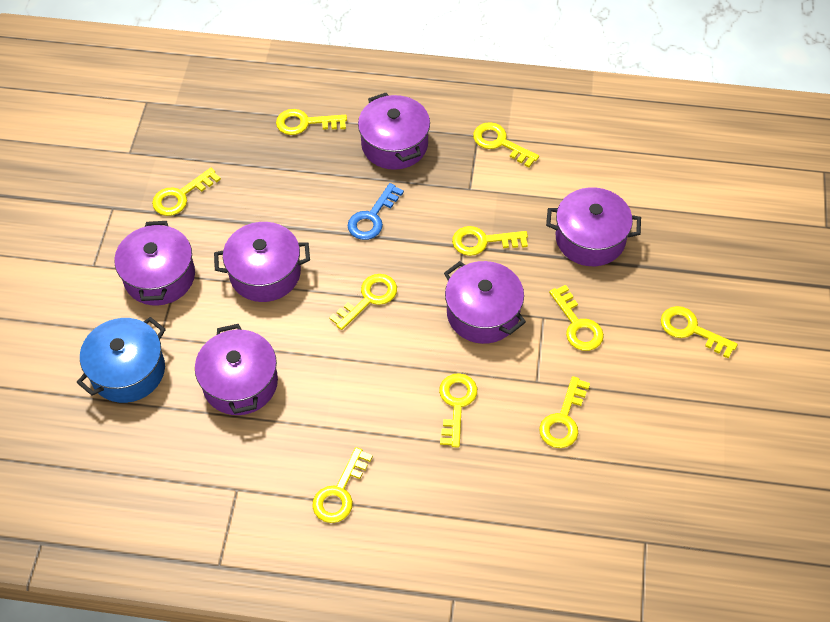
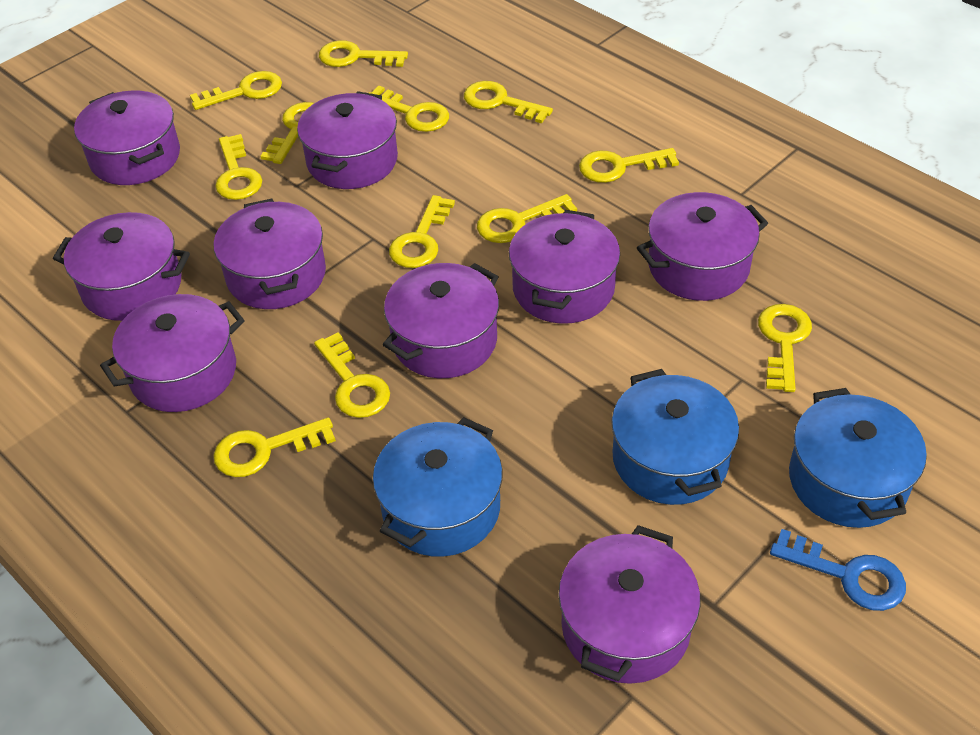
blue pot: [76,317,166,403] = 1 -> [373,417,503,557] [611,369,739,505] [789,388,927,528] = 3
purple pot: [114,221,195,305] [195,324,278,415] [214,222,310,302] [358,93,430,170] [444,261,526,344] [546,187,641,266] = 6 -> [53,212,190,321] [74,90,180,185] [100,294,245,412] [214,198,326,309] [297,91,398,189] [383,263,499,378] [509,210,620,324] [558,525,700,684] [637,192,768,301] = 9
yellow key: [152,168,221,216] [276,109,347,135] [312,447,373,523] [329,274,397,330] [439,373,477,448] [452,226,528,256] [473,122,539,167] [539,376,590,448] [549,285,604,351] [661,306,738,358] = 10 -> [190,71,282,110] [213,417,336,477] [215,134,262,200] [260,102,314,164] [314,332,390,418] [319,40,408,67] [369,86,449,132] [389,195,455,268] [464,81,553,123] [477,194,577,243] [579,148,679,183] [758,304,812,392] = 12

